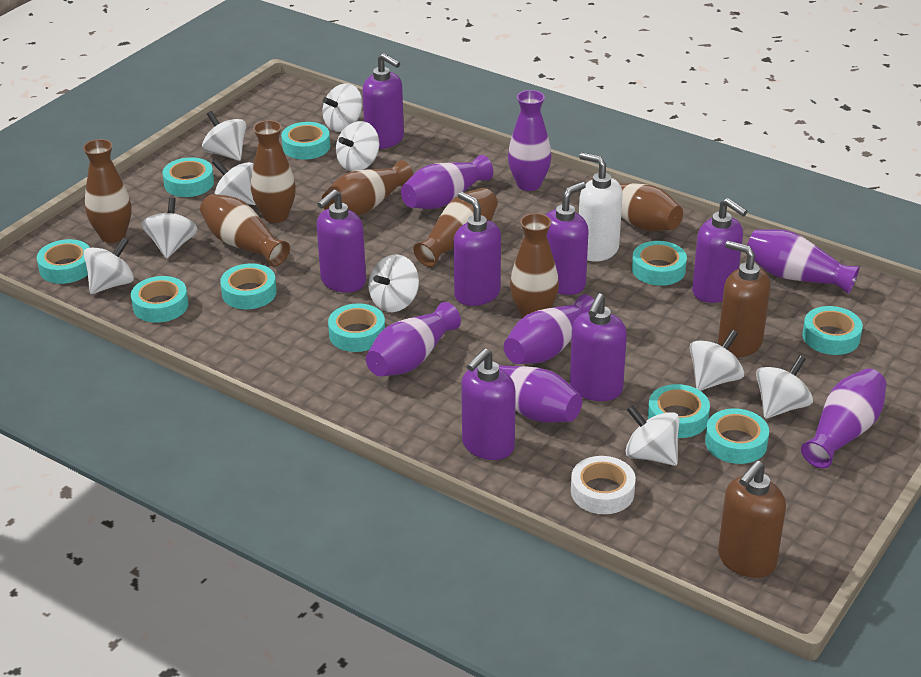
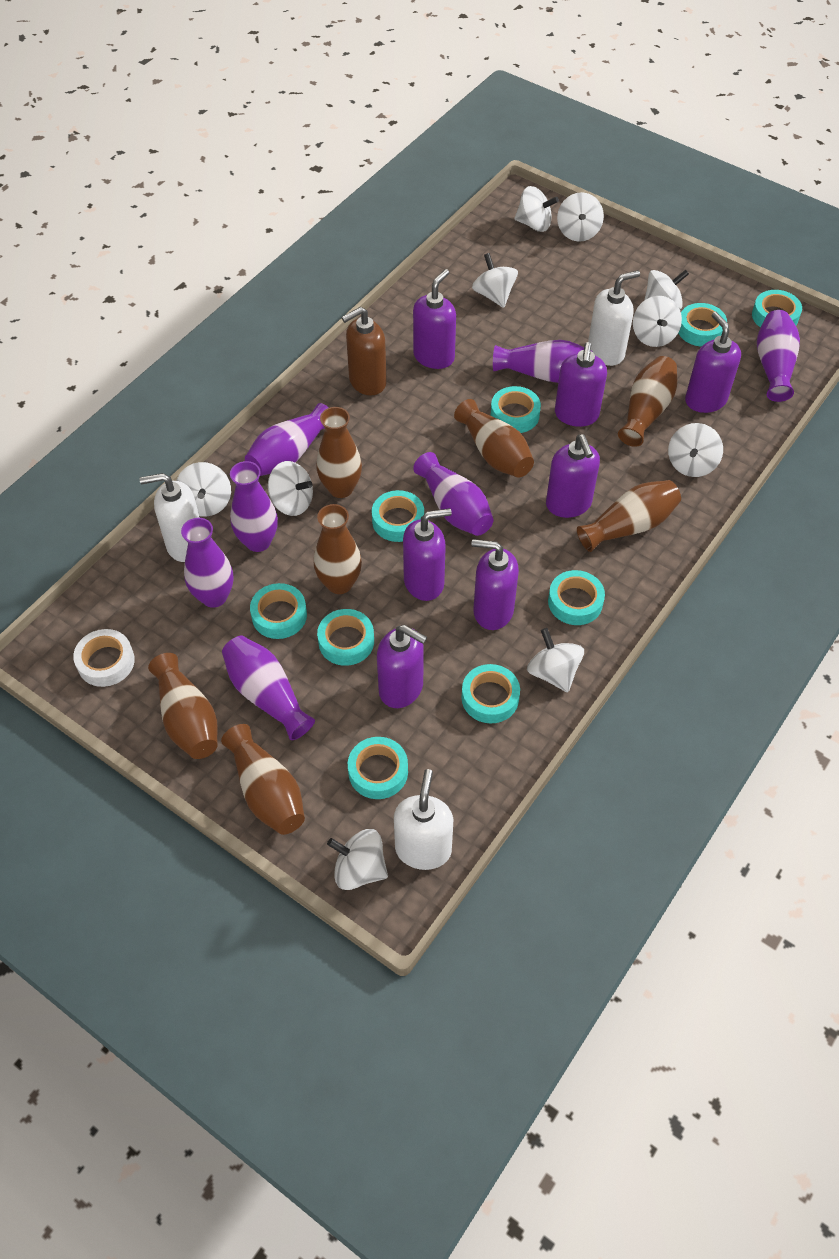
brown soap dispenser: [718,241,770,357] [718,460,786,578] = 2 -> [342,307,387,395] = 1
turquoise tape: [37,239,90,284] [131,276,188,323] [162,157,214,197] [220,263,277,309] [281,122,330,160] [328,303,385,352] [632,241,687,286] [648,384,710,438] [705,408,769,464] [802,306,863,355] = 10 -> [250,583,307,639] [317,609,374,666] [348,737,408,799] [372,490,424,542] [462,664,520,723] [491,386,541,433] [548,570,605,625] [678,303,727,347] [752,290,802,328] = 9
white soap dispenser: [579,152,623,262] = 1 -> [139,473,200,562] [394,769,453,870] [588,270,640,366] = 3

